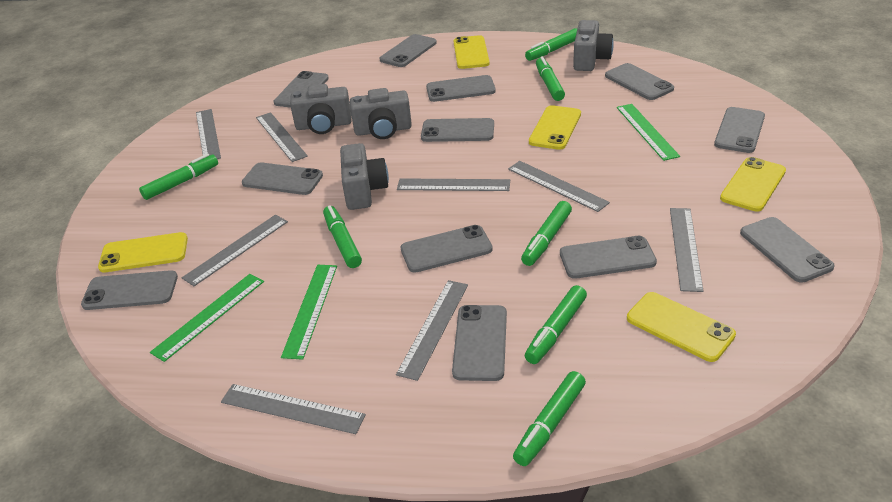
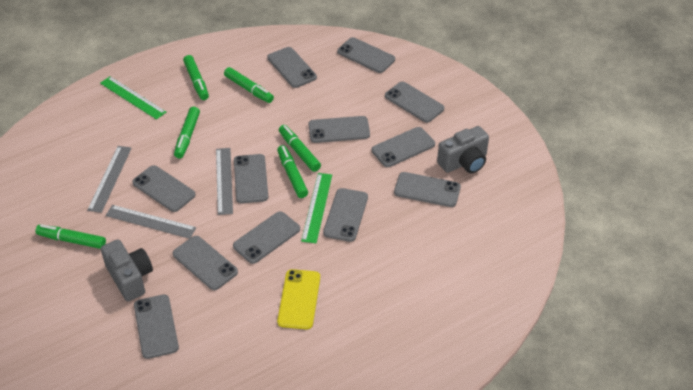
green marker: [139,154,218,200] [323,205,362,268] [513,371,586,466] [521,201,572,266] [525,28,577,61] [525,285,587,364] [536,56,565,101] = 7 -> [35,224,106,249] [174,107,200,158] [183,55,209,100] [224,67,274,103] [277,145,308,198] [279,125,321,172] = 6
green ruler: [150,274,264,362] [281,265,337,360] [617,104,680,161] = 3 -> [100,76,166,120] [301,173,332,243] = 2
grey camera: [290,84,352,134] [340,143,389,210] [350,88,412,139] [573,20,614,71] = 4 -> [101,239,153,301] [437,126,489,173] = 2
grey ruler: [182,215,288,286] [196,109,221,159] [221,384,366,434] [256,112,308,162] [396,280,468,381] [397,178,510,191] [508,161,610,212] [670,208,703,292] = 8 -> [87,146,132,213] [105,205,196,239] [216,148,233,215] = 3
yellow phone: [98,232,188,273] [454,35,490,69] [529,105,581,150] [627,292,736,362] [720,157,786,212] = 5 -> [277,269,320,329] = 1

